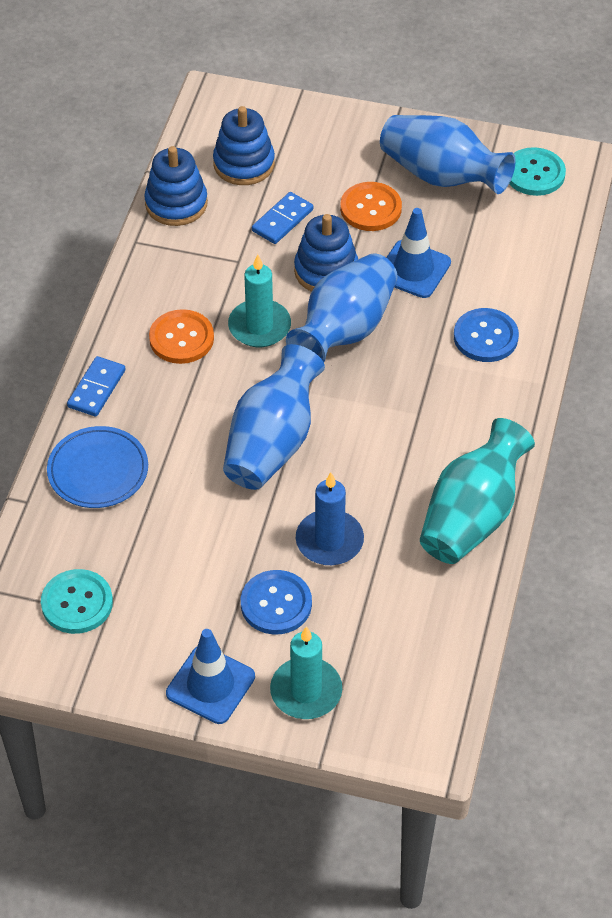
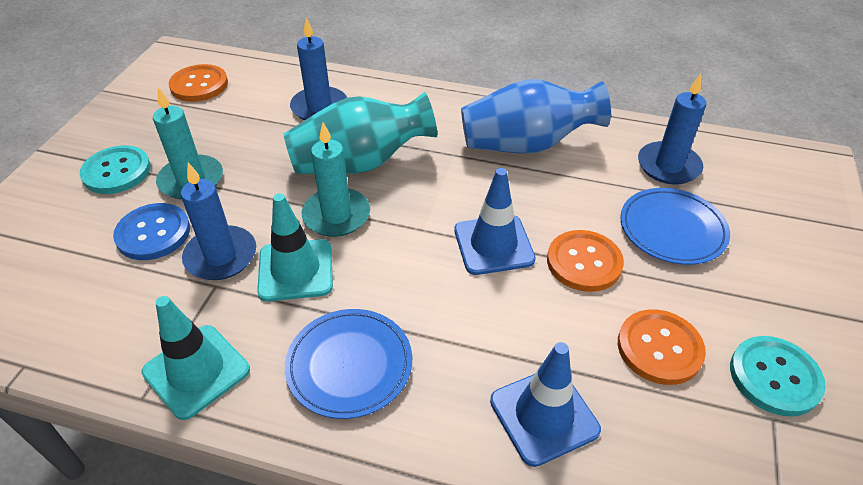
blue button: [241,570,312,635] [454,308,519,362] = 2 -> [113,203,190,260] = 1
blue candle: [296,472,364,565] = 1 -> [181,163,256,280] [290,18,347,120] [638,74,706,184] = 3
blue domino: [67,356,125,417] [252,192,313,244] = 2 -> none = 0
blue plate: [47,426,148,508] = 1 -> [285,309,412,419] [620,188,730,265] = 2
blue stacking toy: [144,146,208,226] [213,106,275,185] [294,214,358,292] = 3 -> none = 0
blue vase: [223,344,325,490] [286,253,398,362] [380,115,516,194] = 3 -> [461,79,611,154] = 1
orange button: [149,309,214,364] [340,182,402,231] = 2 -> [169,64,228,102] [547,230,624,292] [618,309,706,385] = 3
turquoise traffic cone: none = 0 -> [142,296,250,420] [257,193,333,302] = 2

